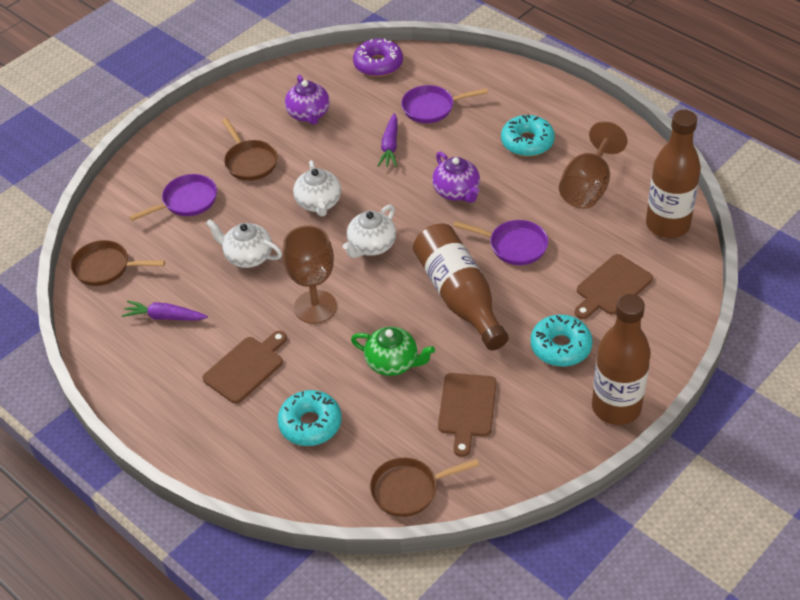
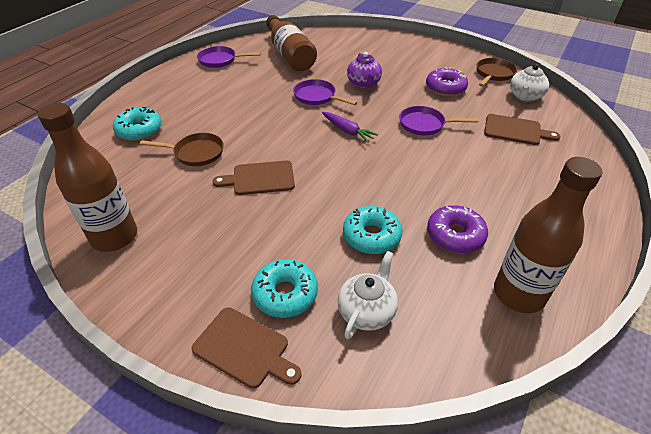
brown goblet: [283,225,337,324] [559,121,628,209] = 2 -> none = 0
brown pan: [70,240,165,286] [222,118,278,181] [370,458,479,517] = 3 -> [140,133,224,166] [477,58,517,87] = 2
green teapot: [351,327,435,376] = 1 -> none = 0
purple carrot: [122,300,208,320] [378,113,398,167] = 2 -> [322,112,378,143] = 1
purple donut: [353,39,403,77] = 1 -> [426,67,468,96] [427,205,488,253] = 2
purple teapot: [285,75,330,125] [432,151,480,203] = 2 -> [347,52,382,88] = 1
white teapot: [206,219,282,268] [293,160,341,217] [343,204,396,258] = 3 -> [338,251,398,339] [510,64,549,102] = 2

